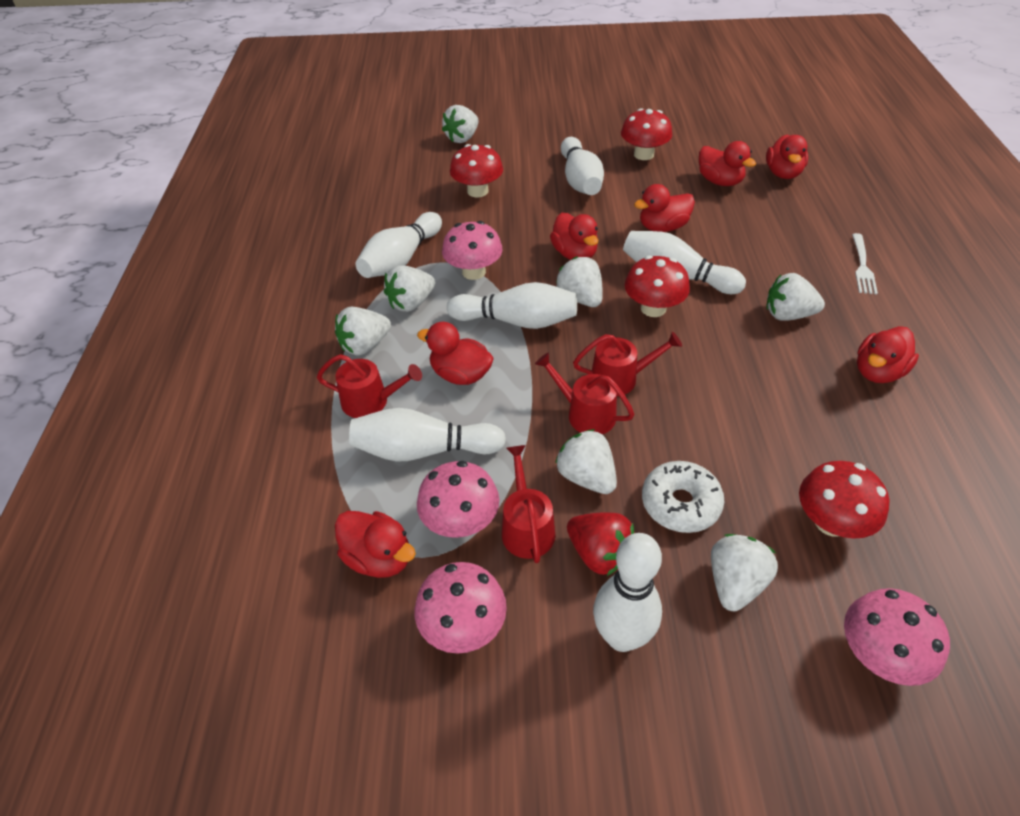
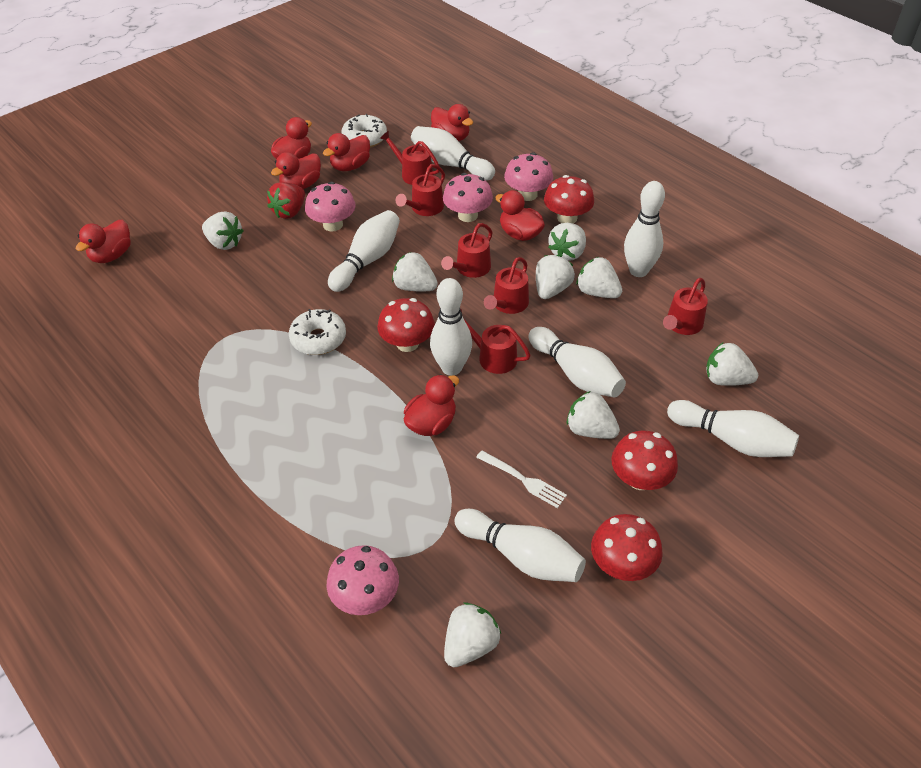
red watering can: [317,354,422,418] [502,445,555,563] [535,352,635,434] [573,332,682,396] = 4 -> [380,131,440,185] [396,164,445,216] [441,223,493,278] [460,309,531,374] [484,257,529,314] [663,278,708,335] = 6
white bowling pin: [349,408,506,462] [355,212,442,278] [447,282,577,329] [561,137,604,195] [593,533,662,652] [623,231,746,294] = 6 -> [328,210,400,292] [411,126,495,180] [430,278,472,376] [454,509,586,582] [529,327,626,398] [624,181,665,277] [667,400,799,457] = 7
white donut: [642,461,724,533] = 1 -> [289,309,346,355] [342,114,387,147] = 2
white strawberry: [335,307,391,356] [384,265,435,312] [442,105,479,143] [555,429,617,494] [556,257,603,307] [711,534,778,611] [766,273,825,321] = 7 -> [202,211,243,250] [392,252,438,291] [444,602,501,667] [536,255,575,299] [548,223,586,261] [567,391,620,439] [576,257,622,298] [706,343,758,386] = 8

